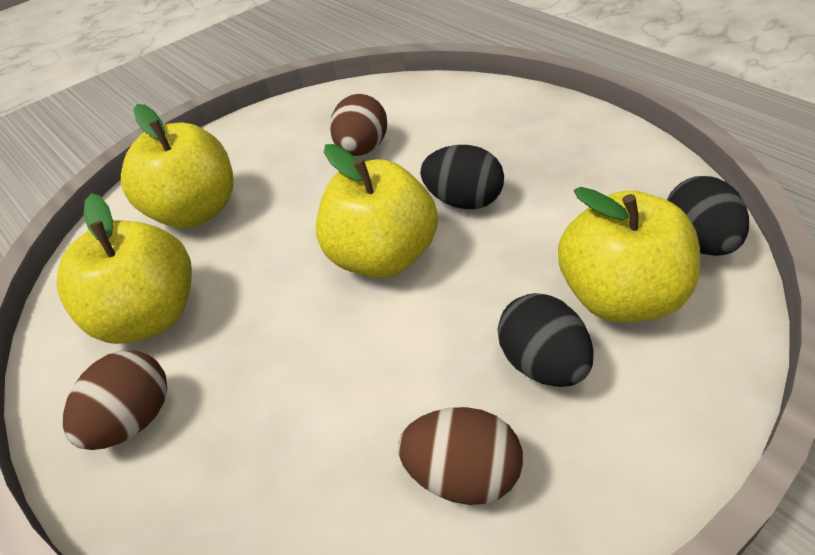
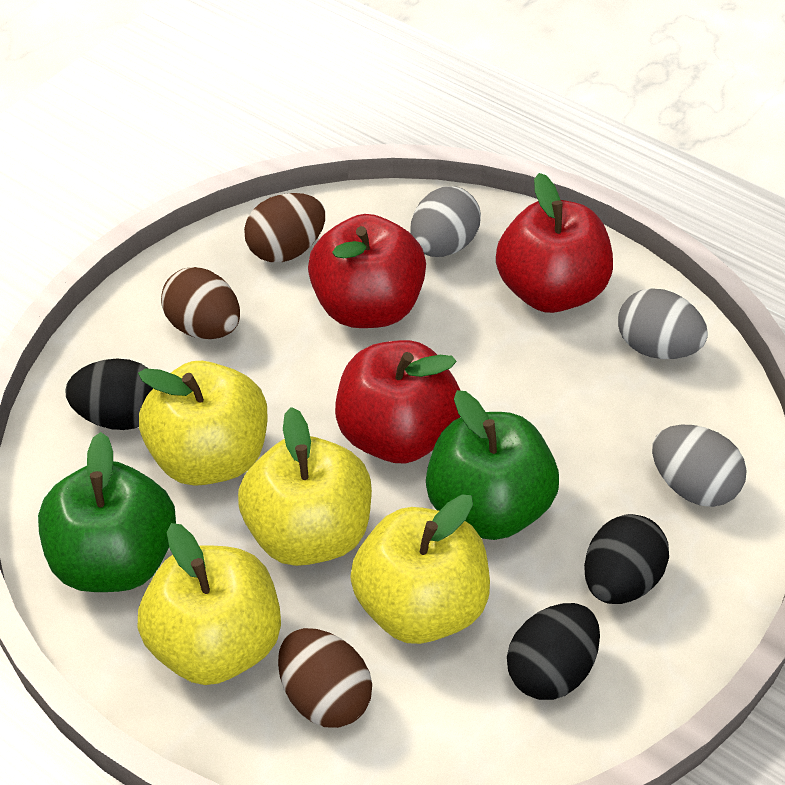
green apple: none = 0 -> [38,432,176,592] [426,390,559,540] = 2
grey egg: none = 0 -> [410,186,481,257] [618,288,708,359] [652,425,747,507] = 3
red apple: none = 0 -> [308,214,426,328] [335,340,461,463] [496,173,613,313] = 3

